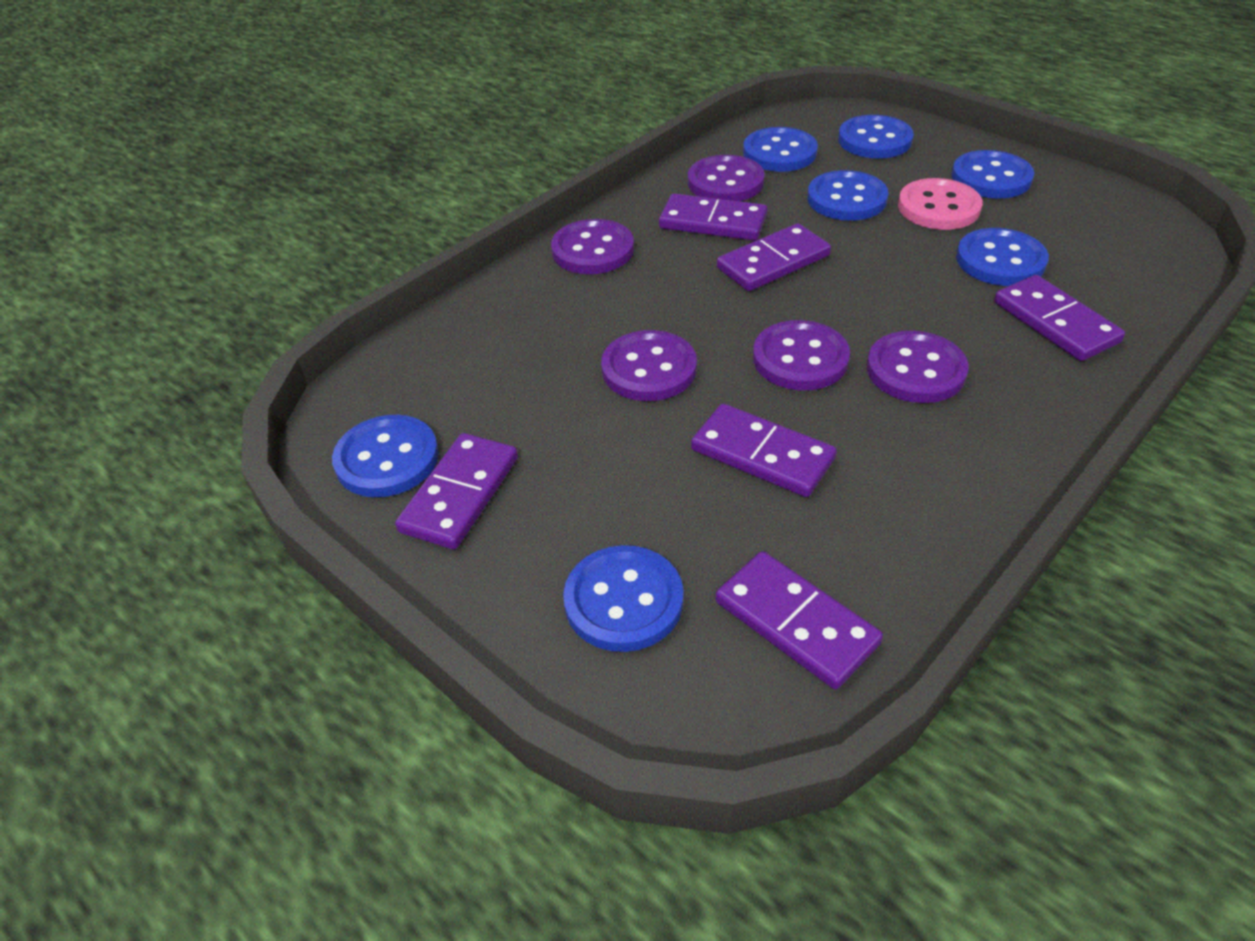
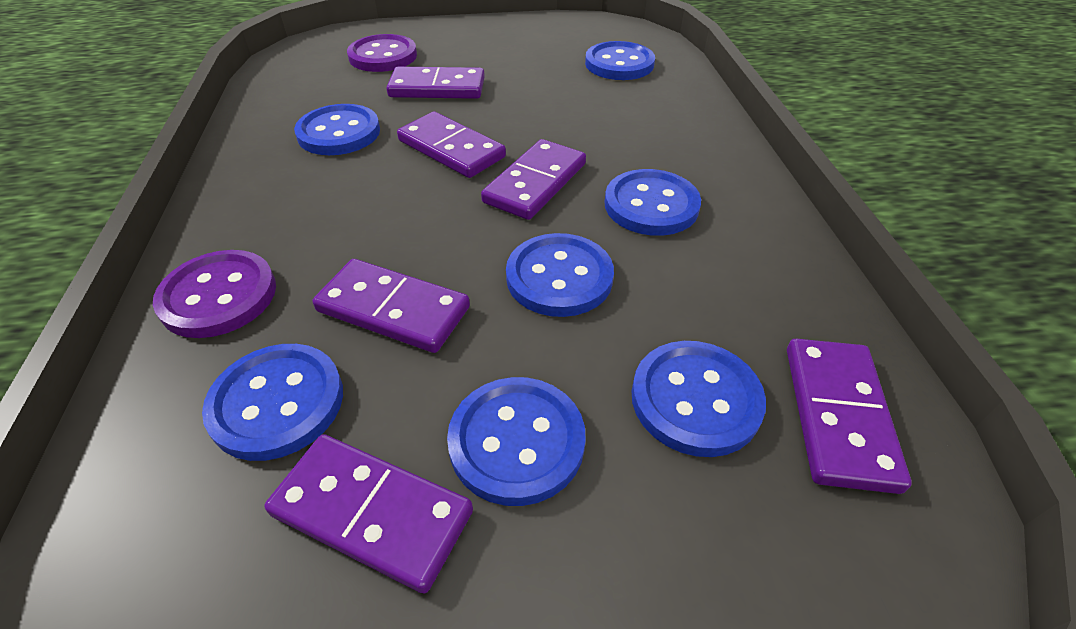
pink button: [898,178,982,230] = 1 -> none = 0
purple button: [551,219,634,274] [601,330,697,401] [688,155,765,201] [753,320,850,390] [867,331,969,403] = 5 -> [153,250,276,338] [347,34,417,72] = 2

